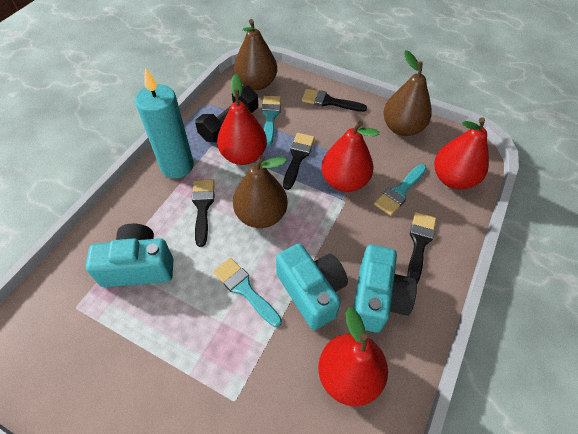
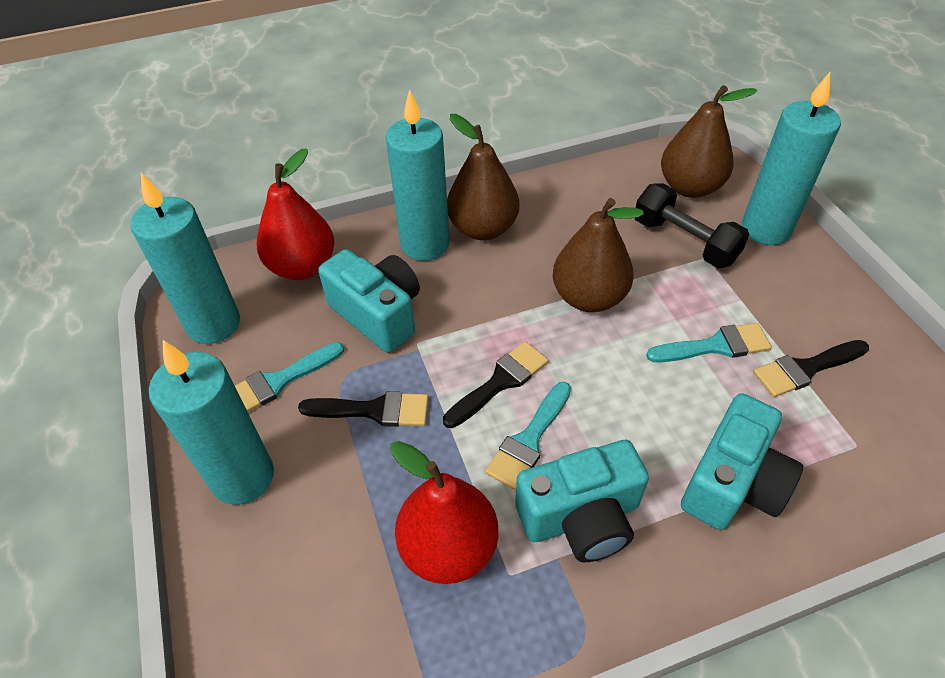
black brush: [192,179,214,247] [283,133,315,190] [302,89,367,112] [407,212,436,283] = 4 -> [298,391,429,427] [443,341,549,428] [753,340,869,397] = 3
red pear: [217,74,267,165] [318,307,388,406] [322,121,380,192] [434,117,489,189] = 4 -> [257,148,335,280] [390,441,499,584] = 2
turquoise candle: [135,68,194,179] = 1 -> [131,173,240,344] [149,340,274,505] [386,89,450,261] [742,72,841,245] = 4

